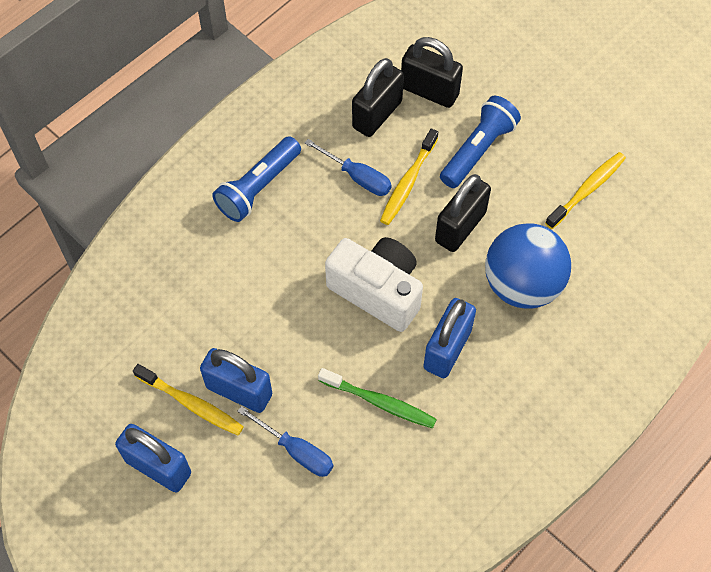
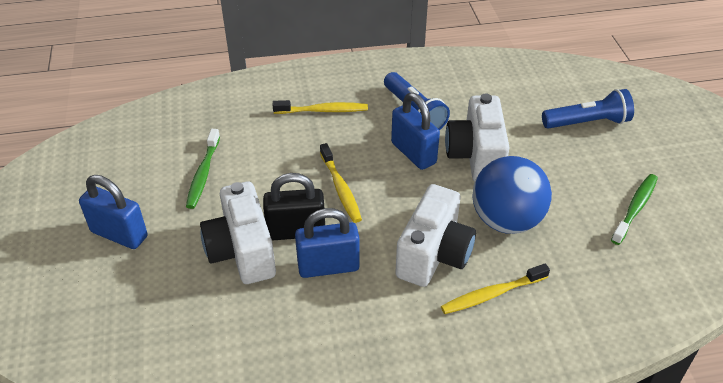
black padlock: [352,58,404,137] [401,37,463,108] [435,174,491,252] = 3 -> [263,173,325,240] = 1
blue screwdriver: [237,406,333,477] [305,139,392,196] = 2 -> none = 0
green toothbrush: [318,368,437,429] = 1 -> [186,129,220,209] [611,174,658,245] = 2
white camera: [325,237,423,332] = 1 -> [200,181,276,284] [395,184,476,287] [445,93,510,182] = 3

